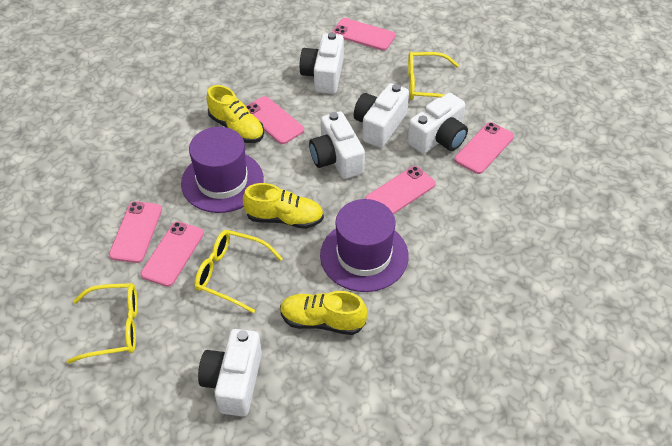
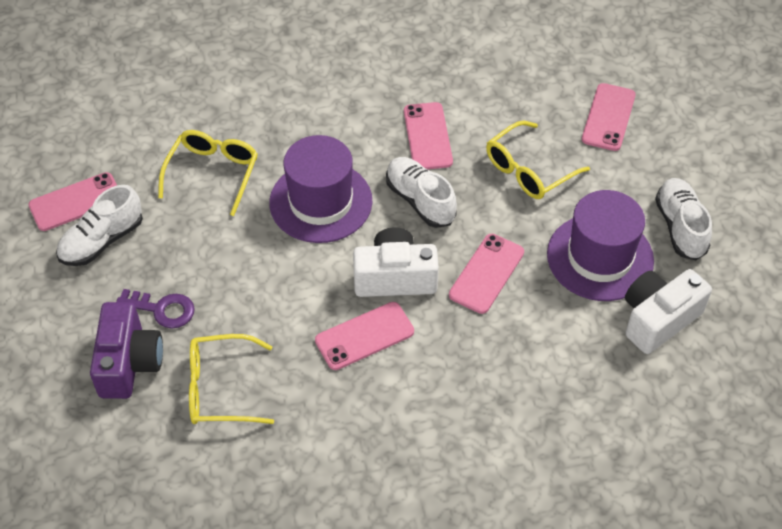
pink phone: [109,201,162,263] [141,221,204,287] [246,96,304,144] [332,18,396,51] [365,166,436,214] [455,122,514,174] = 6 -> [28,172,117,231] [315,302,414,370] [404,102,453,169] [449,234,524,314] [582,83,636,151] = 5
purple camera: none = 0 -> [90,302,163,399] = 1
purple key: none = 0 -> [116,289,195,329] = 1
white camera: [198,329,262,416] [300,32,344,94] [309,111,365,179] [354,83,409,148] [408,93,468,154] = 5 -> [353,227,439,297] [625,269,712,354] = 2
white shoe: none = 0 -> [56,185,143,266] [386,157,457,228] [655,178,712,260] = 3
yellow shoe: [206,85,264,143] [243,183,324,229] [280,291,367,335] = 3 -> none = 0

